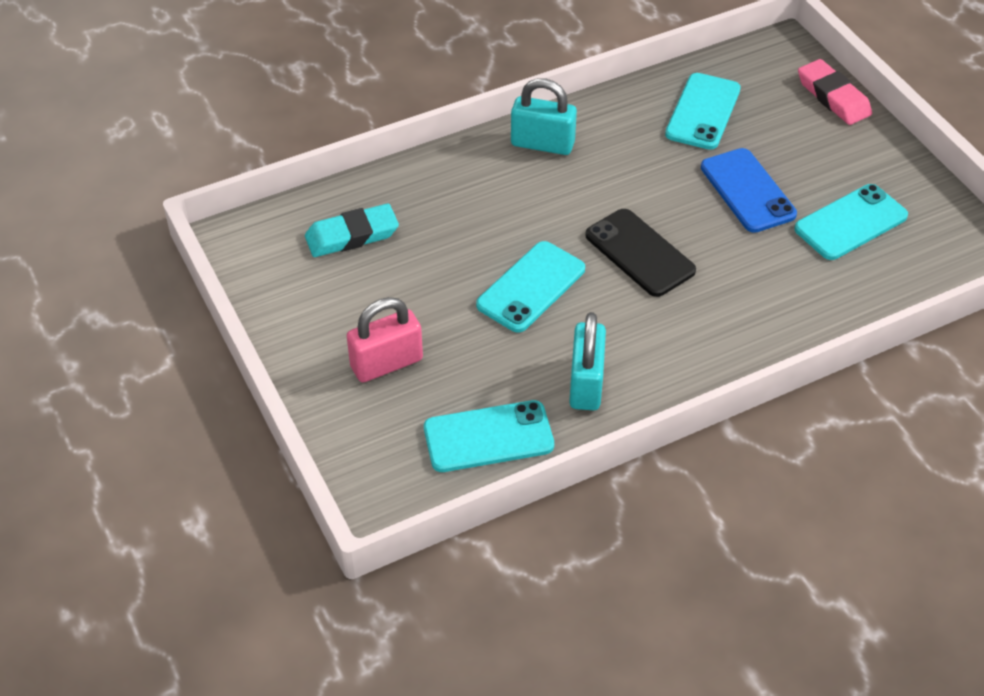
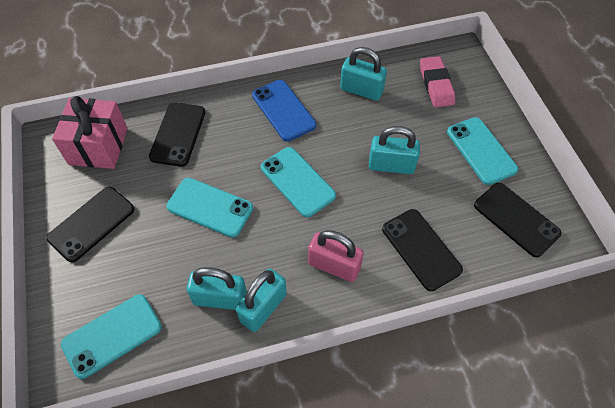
black phone: [585,209,696,297] = 1 -> [46,187,134,262] [149,102,205,167] [382,209,463,291] [474,183,562,257] = 4
pink gift: none = 0 -> [52,96,128,169] = 1
turquoise eraser: [305,204,399,257] = 1 -> none = 0
turquoise padlock: [511,78,577,155] [569,312,606,410] = 2 -> [187,267,247,310] [236,269,286,332] [340,47,387,101] [369,126,420,174] = 4

